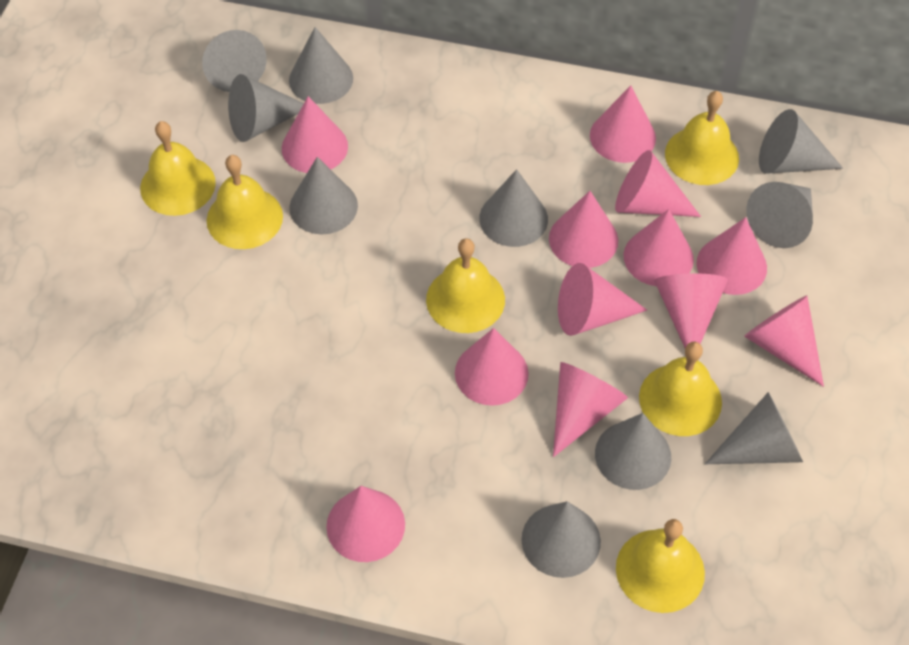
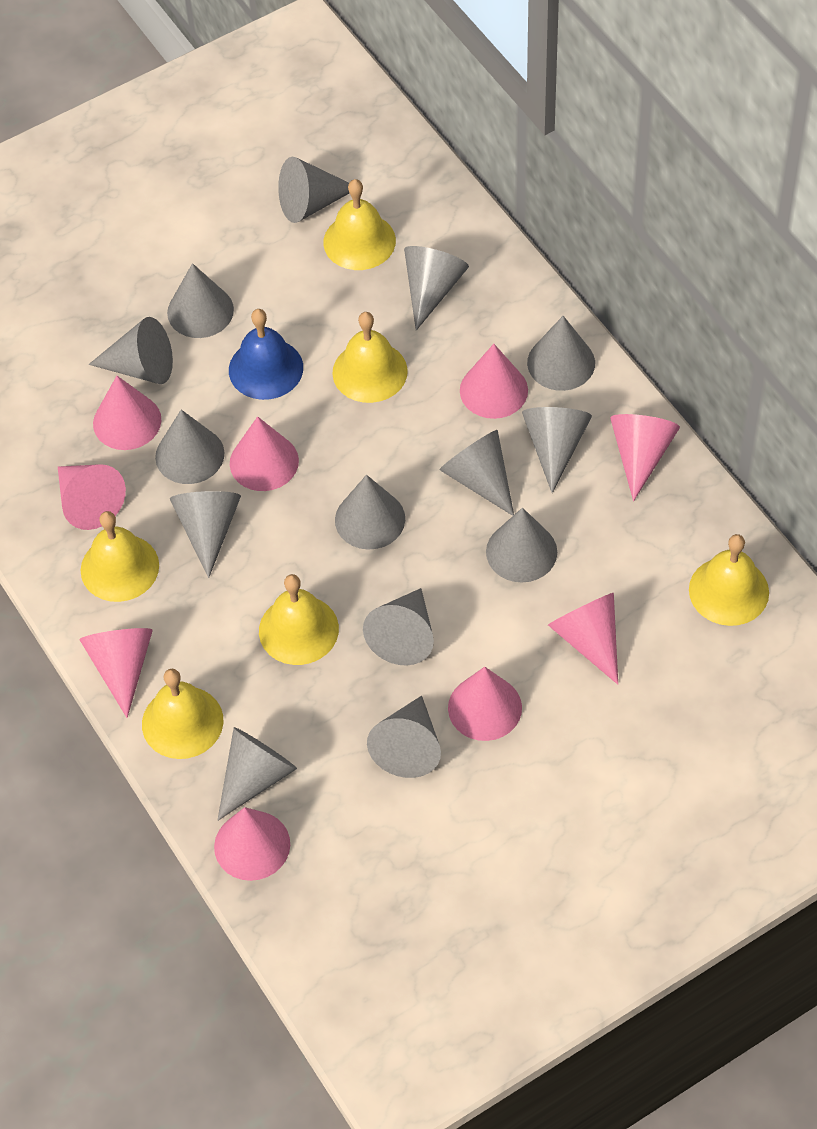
blue bell: none = 0 -> [229,309,303,400] = 1
grey cone: [202,30,267,92] [228,74,304,142] [289,27,353,104] [289,157,358,234] [479,169,548,247] [521,501,601,578] [595,413,671,490] [705,392,803,464] [746,182,813,248] [759,109,843,174] = 10 -> [89,317,173,384] [155,410,224,484] [167,263,234,338] [170,491,241,578] [218,727,297,820] [278,157,349,223] [335,475,405,550] [363,588,434,666] [367,696,441,778] [404,246,469,331] [440,430,514,516] [486,508,557,583] [522,407,592,493] [527,316,595,391] = 14
pink cone: [282,96,348,173] [326,486,405,562] [455,328,529,406] [549,191,618,268] [553,362,628,457] [558,263,647,336] [590,85,656,163] [615,150,701,217] [624,209,694,286] [654,273,728,348] [697,217,767,295] [744,295,824,387] = 12 -> [58,464,126,530] [79,628,153,718] [93,376,161,450] [214,807,290,881] [230,416,299,491] [448,667,522,741] [460,344,528,419] [548,593,618,685] [610,414,680,501] = 9

